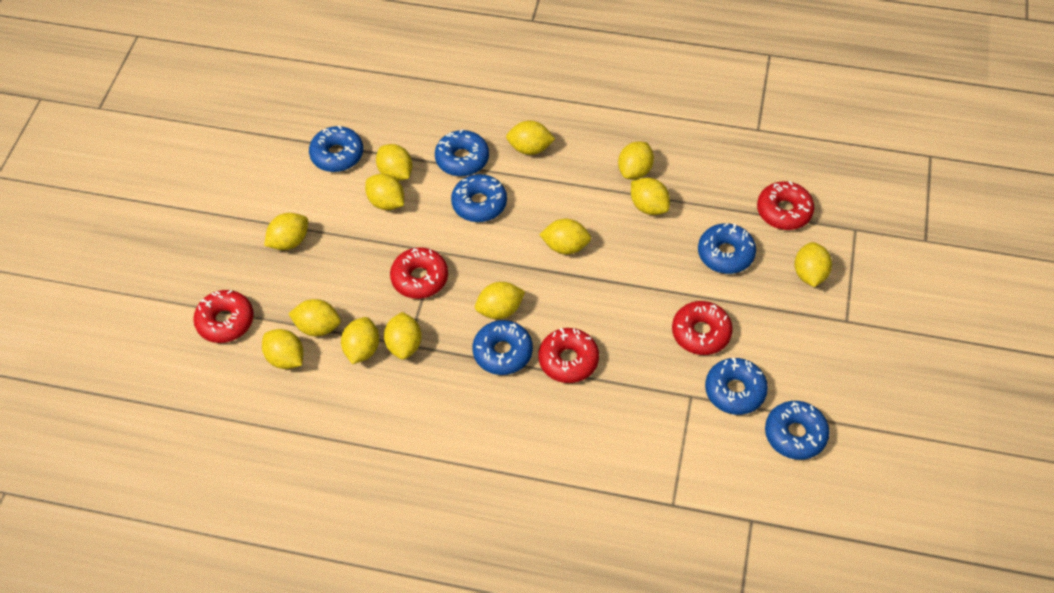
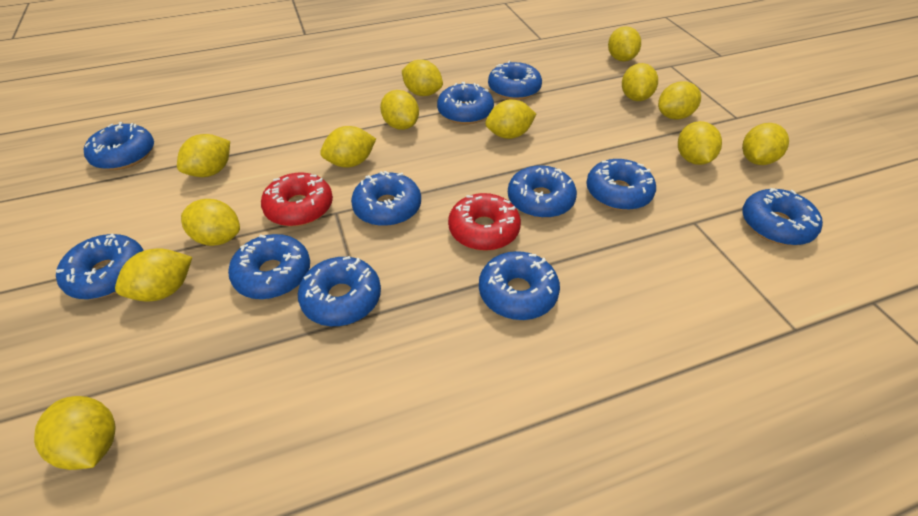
blue donut: [309,126,363,172] [435,129,489,176] [451,174,507,222] [472,320,533,375] [698,223,756,274] [705,358,768,415] [765,401,830,460] = 7 -> [56,233,144,299] [84,122,154,170] [228,234,310,299] [298,256,381,326] [351,171,421,226] [437,82,494,124] [479,251,560,320] [488,61,542,100] [508,165,577,218] [586,159,656,210] [742,188,823,245] = 11
red donut: [193,290,254,343] [390,247,448,299] [538,328,599,383] [672,301,733,355] [757,181,815,230] = 5 -> [261,172,333,226] [448,193,521,251] = 2

